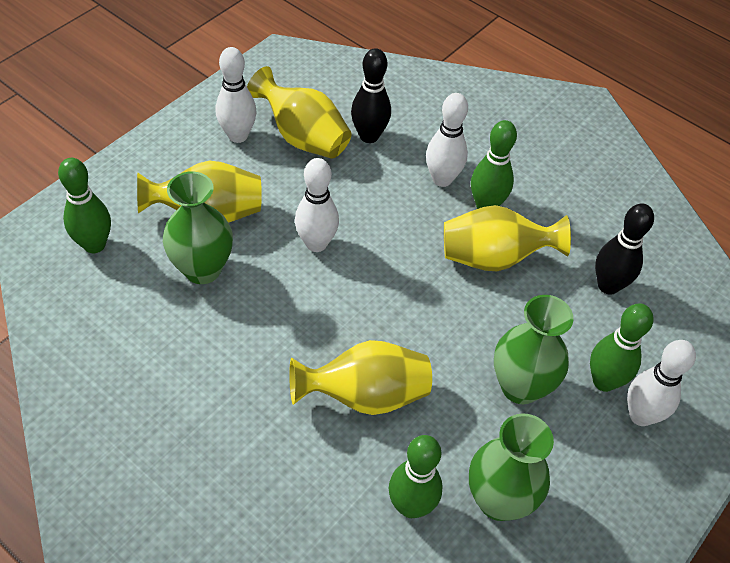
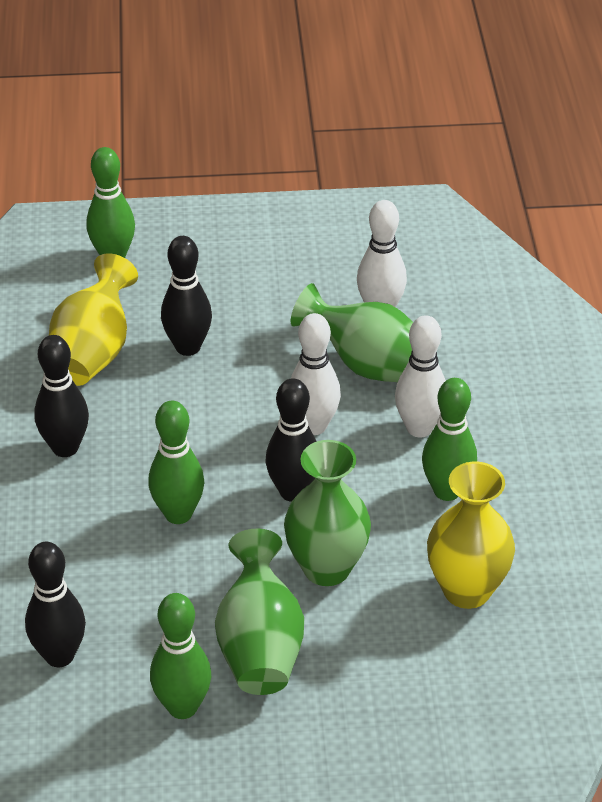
black bowling pin: [351,48,391,143] [595,203,654,295] = 2 -> [25,542,86,667] [34,335,89,457] [161,236,212,356] [266,378,317,502] = 4
white bowling pin: [216,47,257,143] [295,158,339,252] [426,93,468,187] [627,340,696,426] = 4 -> [291,313,341,435] [357,200,407,307] [395,315,446,437] = 3
yellow vase: [137,161,262,223] [247,66,352,159] [289,340,432,415] [444,205,571,271] = 4 -> [49,253,138,386] [427,462,515,609] = 2

